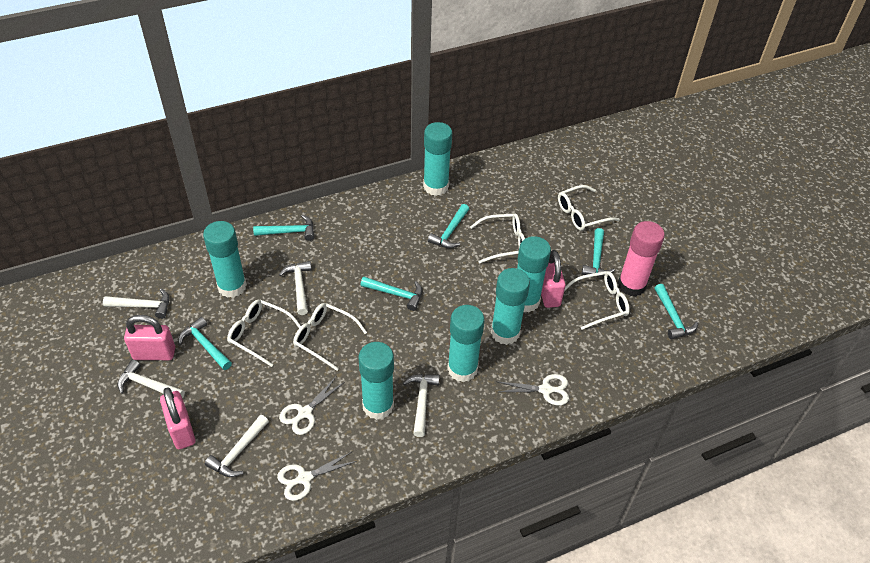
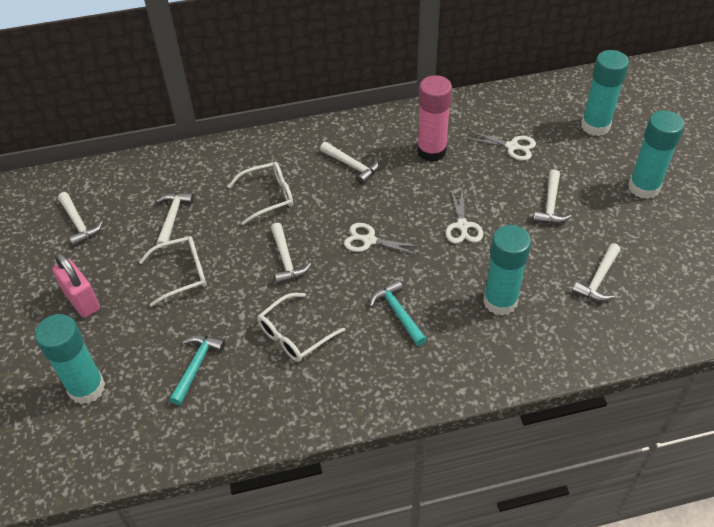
pink padlock: [124,315,175,360] [160,387,195,449] [541,250,566,308] = 3 -> [52,252,100,318] = 1
turquoise glue stick: [203,221,247,298] [359,342,394,420] [423,122,452,196] [447,305,485,382] [491,268,530,345] [517,236,551,312] = 6 -> [35,314,105,405] [483,225,531,316] [581,50,629,136] [628,110,685,199] = 4
turquoise hammer: [178,317,232,370] [253,215,314,241] [360,277,423,311] [428,204,469,248] [582,228,615,277] [655,284,698,339] = 6 -> [169,335,225,405] [369,280,427,346] = 2
white glasses: [227,300,301,367] [293,303,367,371] [470,214,525,264] [558,185,620,231] [564,271,630,330] = 5 -> [139,236,206,307] [227,162,293,225] [257,293,345,362] = 3
white hammer: [103,288,169,319] [117,359,185,399] [205,415,269,477] [279,261,312,315] [403,374,440,437] = 5 -> [58,192,103,247] [156,192,194,249] [271,223,311,284] [320,142,379,185] [533,170,572,224] [572,243,621,302] = 6

